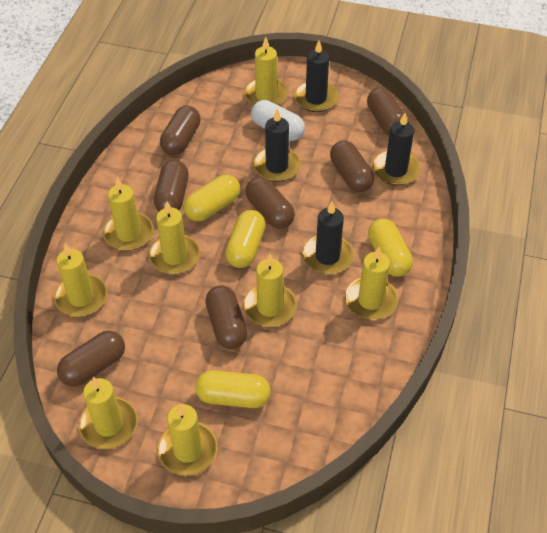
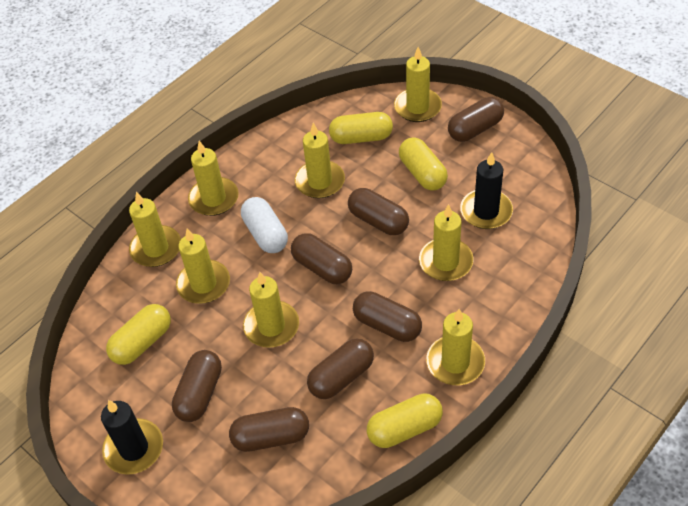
black candle: [253,109,301,182] [294,41,339,112] [302,201,354,274] [373,113,420,185] = 4 -> [101,400,163,475] [460,152,513,229] = 2

